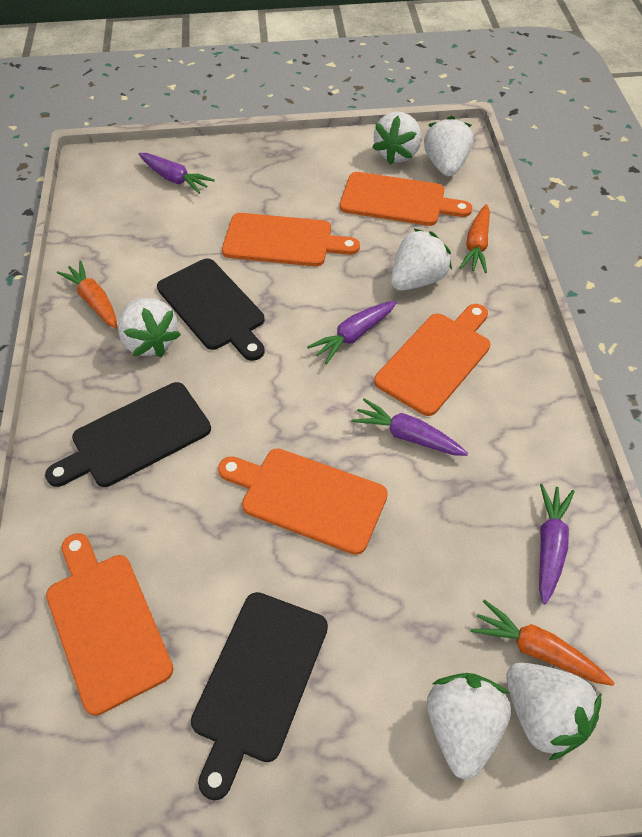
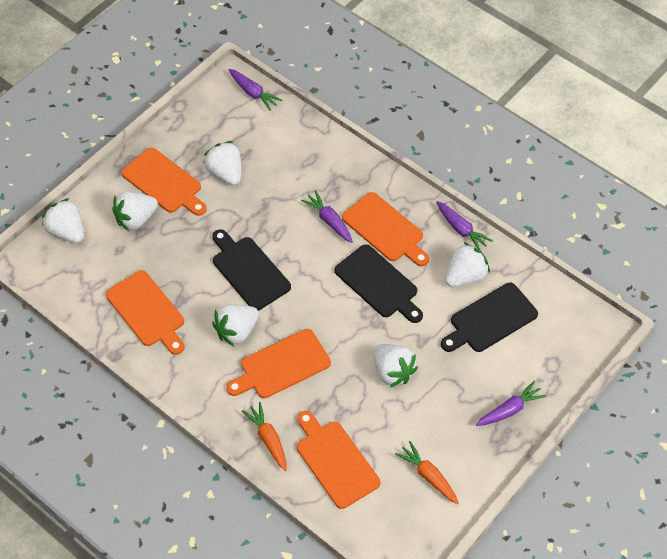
orange carrot: [57,260,117,328] [460,204,490,273] [471,599,614,686] = 3 -> [242,402,287,471] [395,441,459,504] = 2

